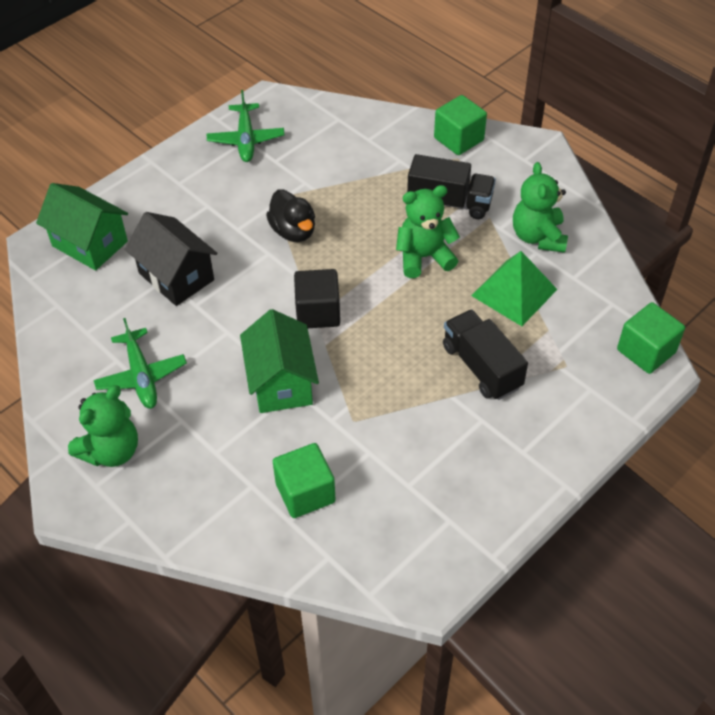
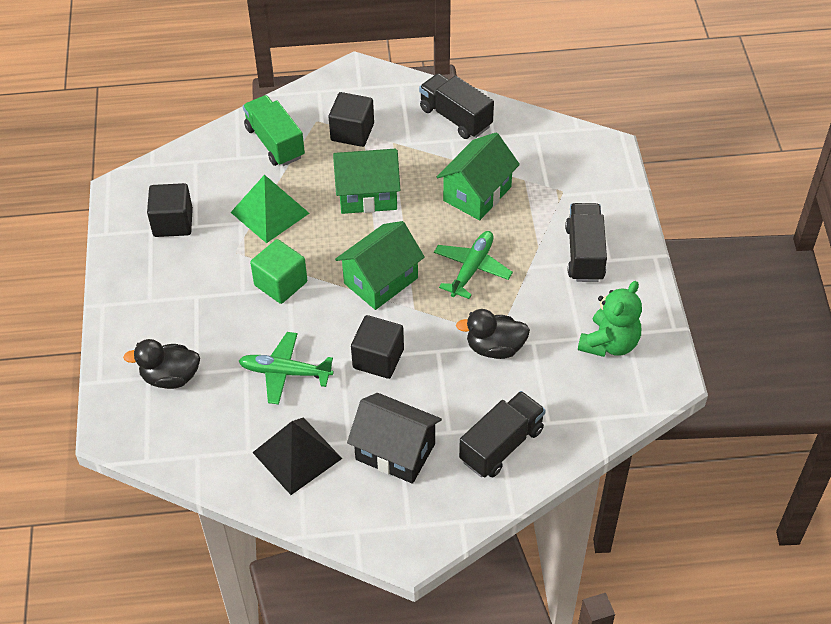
black cube: [294,269,340,328] = 1 -> [147,183,193,237] [329,92,374,147] [351,315,404,379] = 3
black duck: [266,190,315,242] = 1 -> [123,339,200,389] [456,309,530,359] = 2
black pyramid: none = 0 -> [252,417,342,495] = 1
black truck: [407,154,496,219] [443,309,528,400] = 2 -> [419,73,494,139] [459,391,546,477] [565,203,607,282] = 3
green cube: [273,443,336,518] [434,95,487,155] [617,302,685,374] = 3 -> [250,239,307,304] = 1
green house: [36,183,128,271] [240,309,319,413] = 2 -> [333,149,400,214] [335,221,425,310] [437,133,520,220] = 3
green teddy bear: [68,385,138,467] [396,185,460,278] [513,162,568,253] = 3 -> [578,281,642,357] = 1
green truck: none = 0 -> [243,95,305,166] = 1

